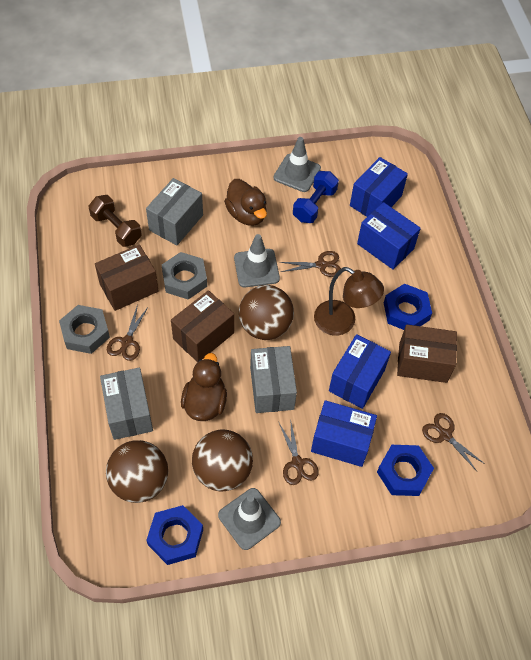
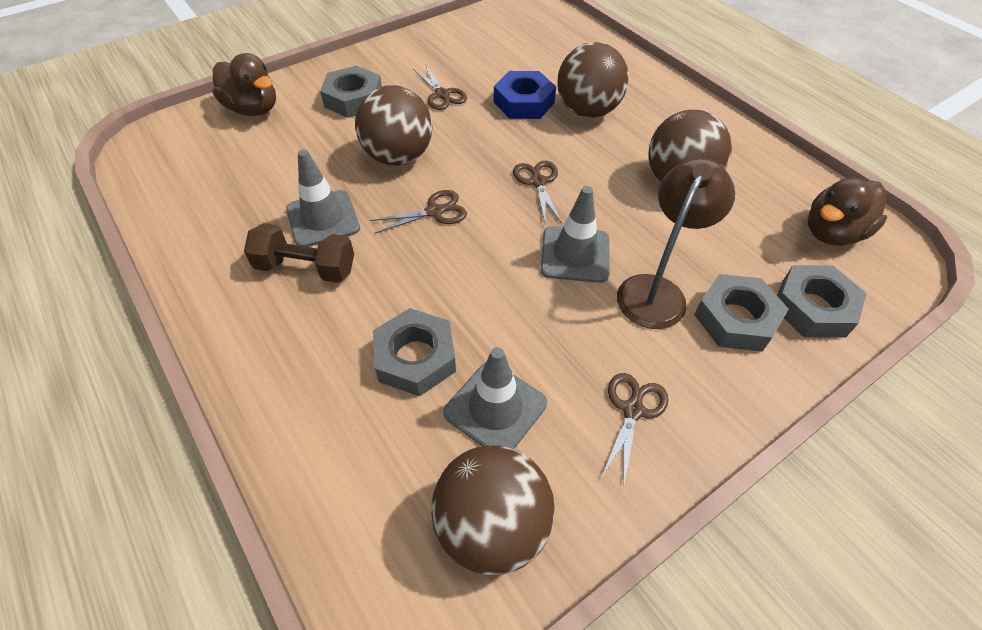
blue box: [311,400,377,467] [329,334,391,409] [350,157,408,217] [357,202,421,269] = 4 -> none = 0
blue dumbbell: [293,171,339,223] = 1 -> none = 0
blue nut: [146,505,203,565] [377,445,434,496] [384,284,432,330] = 3 -> [494,71,556,119] = 1
brown ball: [106,440,168,503] [192,430,253,491] [239,285,294,340] = 3 -> [355,85,433,166] [431,445,555,575] [557,42,629,118] [648,110,732,182] = 4
brown box: [95,245,158,311] [171,290,234,362] [397,325,457,383] = 3 -> none = 0
grey box: [100,368,153,440] [146,178,203,245] [250,346,297,413] = 3 -> none = 0
grey nut: [59,305,110,354] [162,252,207,300] = 2 -> [320,66,382,118] [373,308,456,396] [694,274,789,352] [777,265,867,338] = 4

